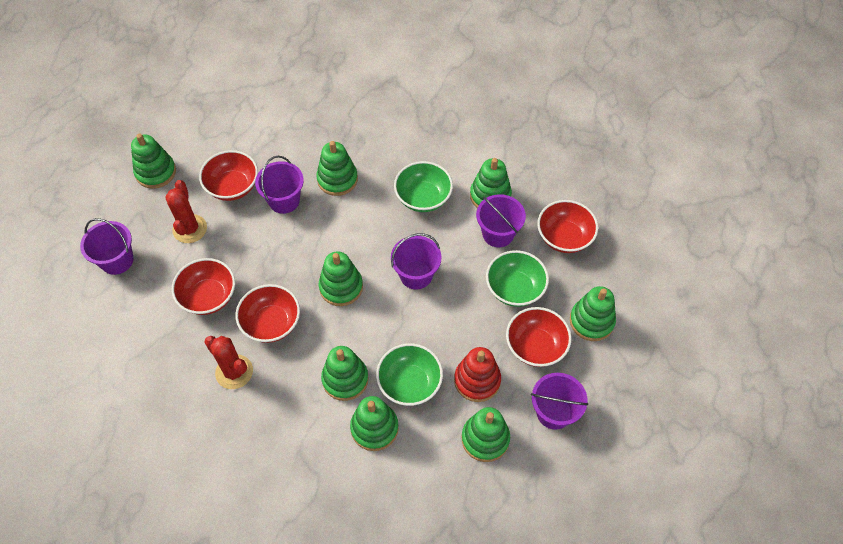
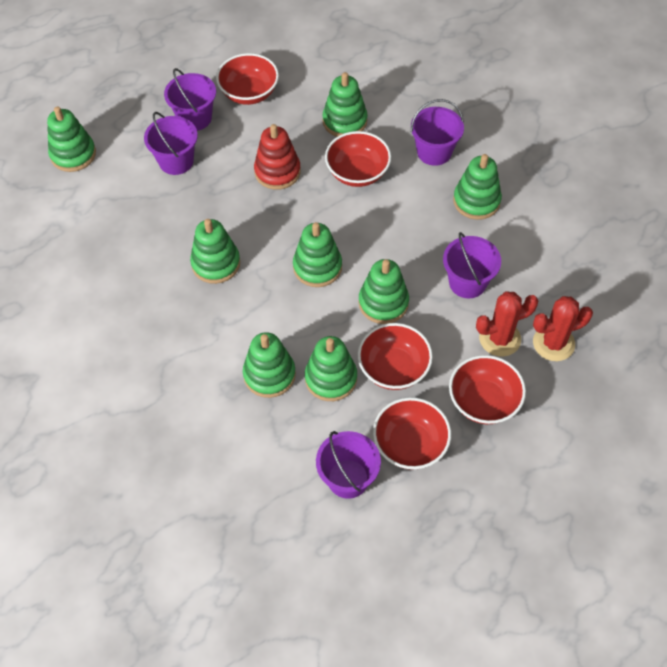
green bowl: [376,343,443,406] [394,161,453,212] [486,250,549,307] = 3 -> none = 0

